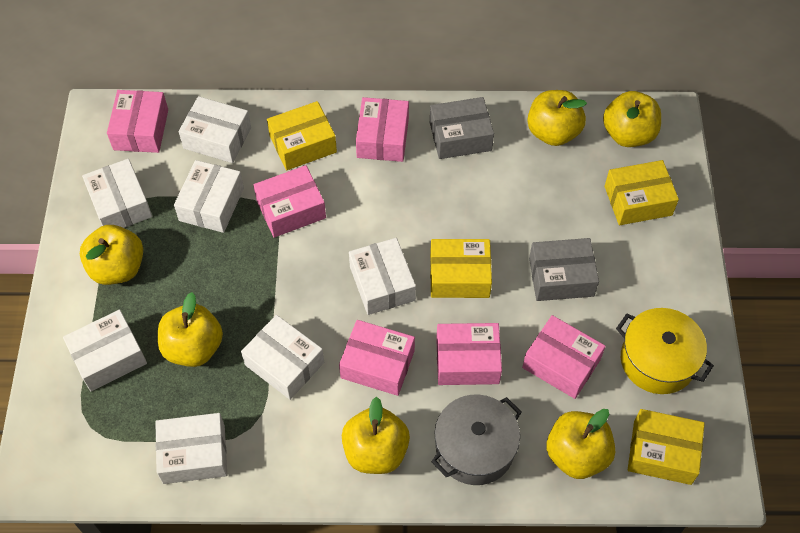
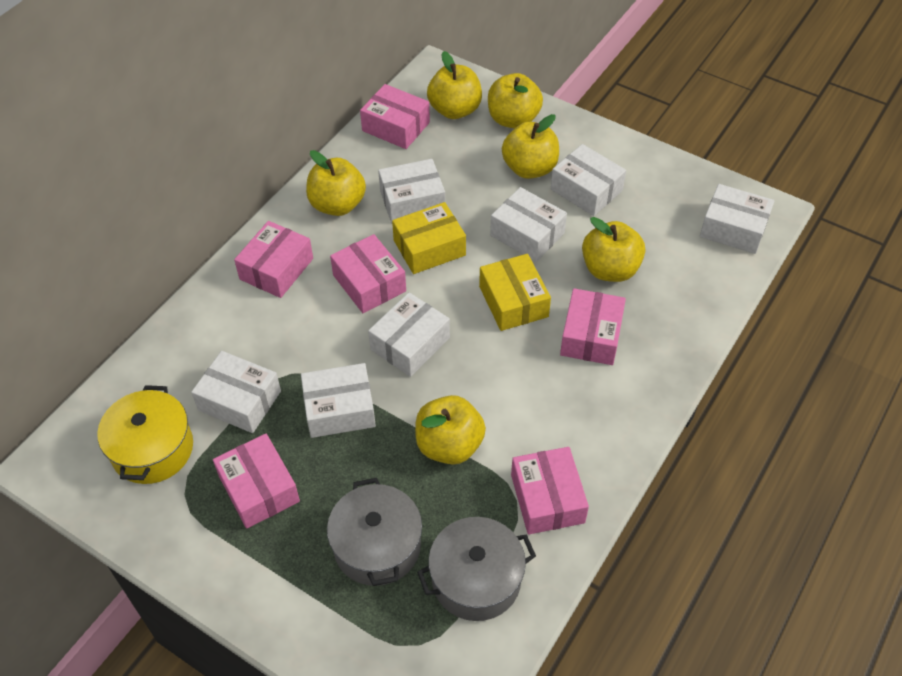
grey box: [430,97,494,159] [529,238,599,301] = 2 -> none = 0
grey pot: [431,394,522,485] = 1 -> [327,478,422,586] [417,517,536,621] = 2
yellow box: [267,101,337,170] [430,239,492,298] [605,160,679,225] [628,409,705,485] = 4 -> [392,202,466,274] [479,254,551,331] = 2

